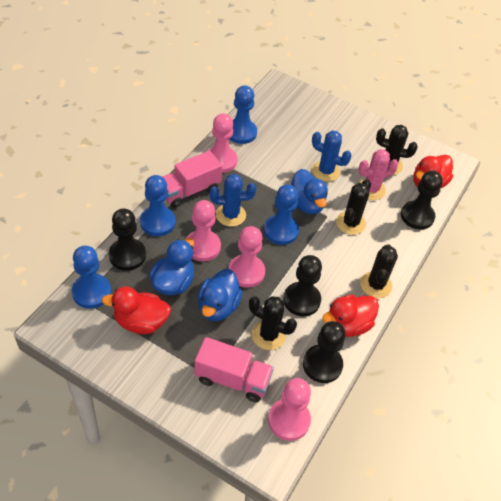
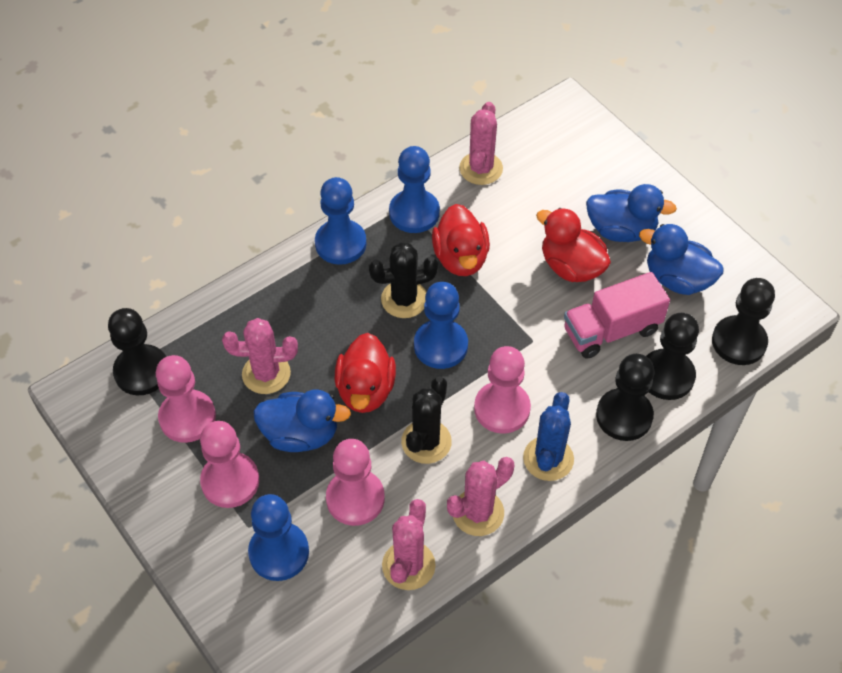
black cactus: [249,296,297,350] [336,179,371,235] [360,244,398,298] [376,125,418,175] = 4 -> [369,242,438,318] [401,376,452,464] = 2
blue cactus: [210,174,256,227] [312,130,352,182] = 2 -> [523,392,574,481] = 1
pink cactus: [358,149,398,200] = 1 -> [222,318,298,394] [382,499,436,590] [447,457,514,536] [459,102,503,185] = 4
pink truck: [162,151,222,208] [194,337,274,402] = 2 -> [564,272,670,359] = 1

